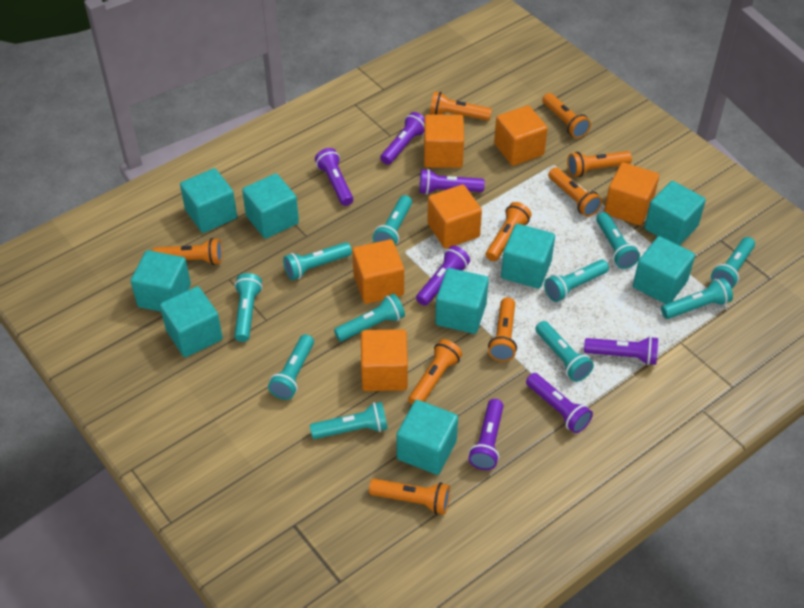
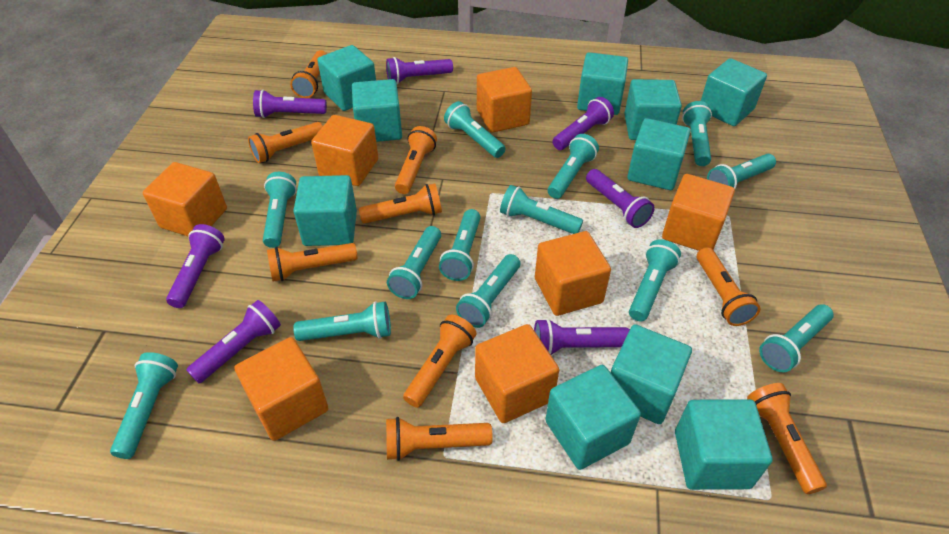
orange cube: [352,239,404,304] [361,329,408,391] [424,115,464,168] [427,185,482,249] [494,105,548,166] [604,162,659,225] = 6 -> [143,162,227,236] [234,337,328,441] [311,115,378,186] [475,324,559,423] [477,67,532,133] [535,231,611,316] [662,174,735,251] = 7
turquoise cube: [131,250,191,312] [160,286,223,357] [180,168,237,233] [242,173,299,239] [396,400,458,475] [435,268,489,334] [501,224,555,289] [633,236,695,304] [645,181,706,246] = 9 -> [293,175,357,246] [317,45,376,111] [352,79,402,142] [545,365,641,470] [577,52,628,115] [610,324,692,424] [624,79,682,140] [627,118,691,190] [675,399,773,490] [701,58,767,126] = 10
turquoise flashlight: [234,273,262,342] [268,334,314,400] [283,242,352,280] [310,402,388,439] [334,293,405,342] [373,195,412,245] [536,321,594,382] [544,260,609,302] [596,212,640,269] [661,278,733,319] [711,237,755,289] = 11 -> [110,352,178,459] [263,172,297,248] [293,301,391,341] [387,226,441,299] [439,209,481,281] [444,101,506,158] [456,254,520,328] [500,185,583,234] [548,134,599,199] [629,239,681,321] [682,101,712,166] [707,154,776,189] [759,304,834,372] = 13

